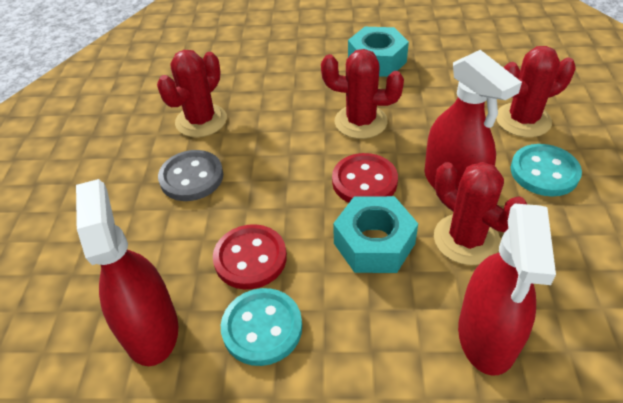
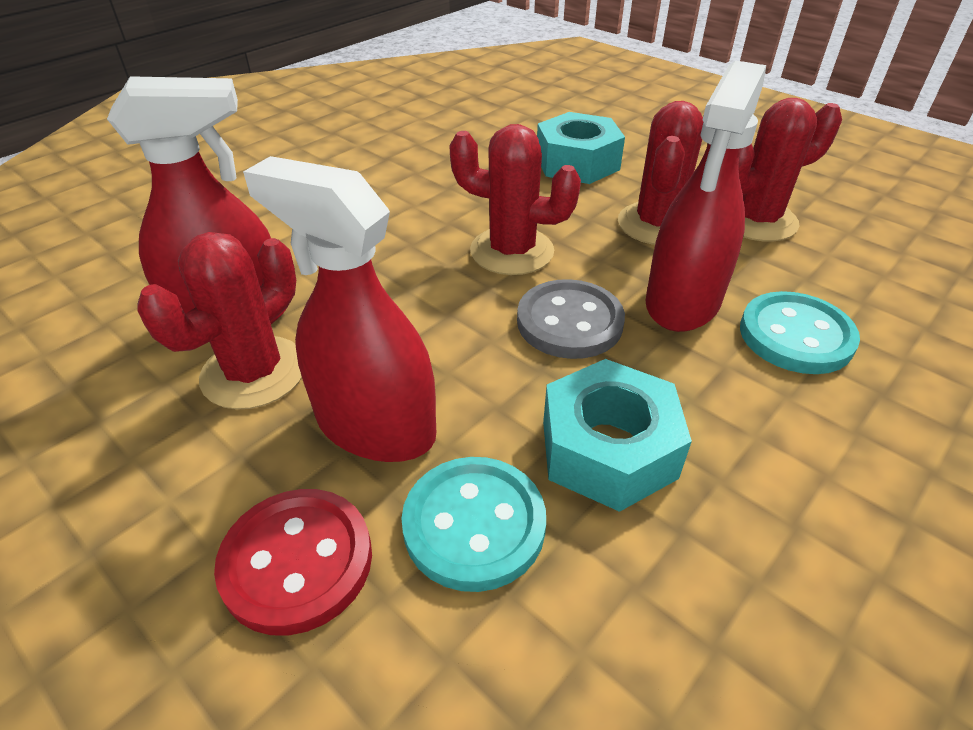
red button: [213,224,287,289] [332,153,398,203] = 2 -> [214,489,372,636] = 1

